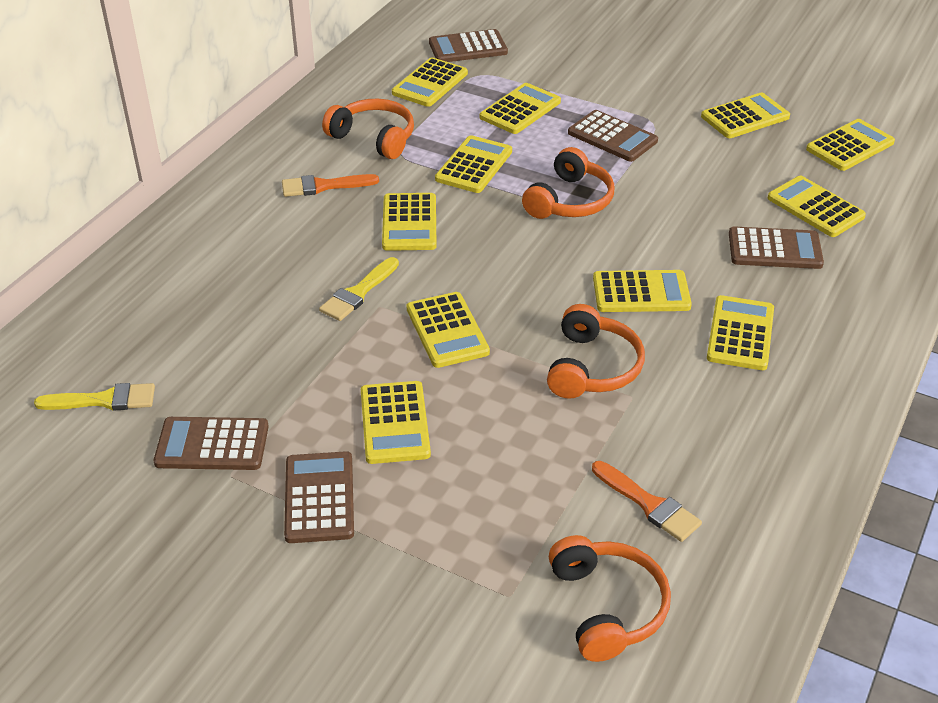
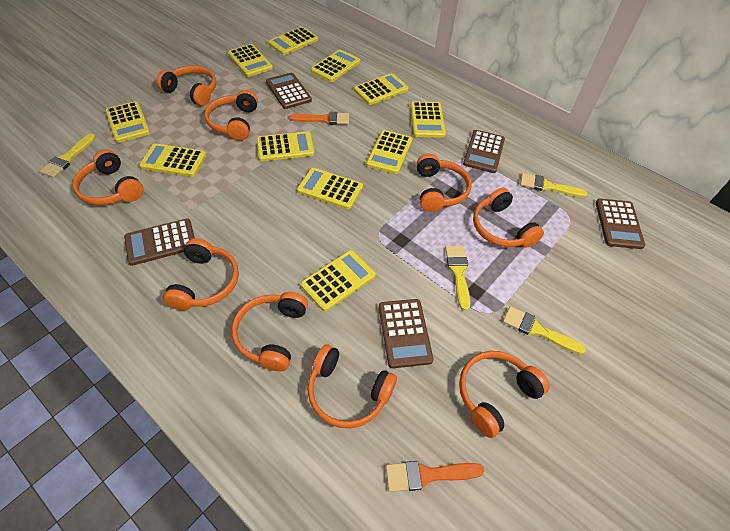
orange headphones: [322,99,414,159] [522,147,614,219] [547,304,645,399] [549,535,671,662] = 4 -> [73,149,144,205] [156,65,216,106] [163,238,239,310] [204,90,258,141] [232,292,308,372] [307,344,397,428] [417,154,471,212] [459,351,550,438] [473,188,544,248] = 9
yellow brush: [34,383,155,410] [319,257,399,321] = 2 -> [40,134,96,178] [445,246,470,311] [503,306,586,354] [520,173,588,198] = 4

